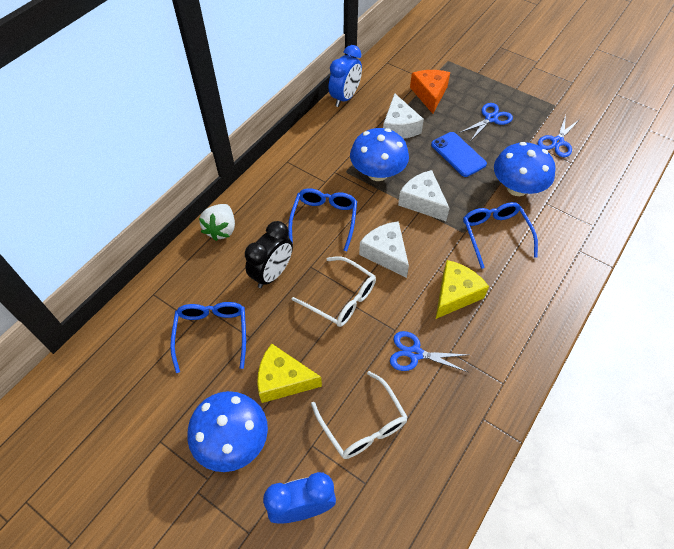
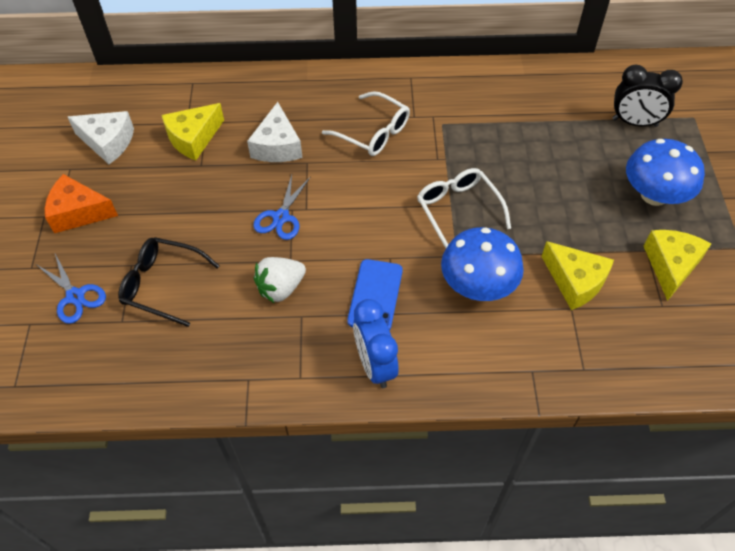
black glasses: none = 0 -> [118,237,219,327] = 1
blue clock: [263,472,336,524] [328,45,362,107] = 2 -> [353,299,399,388] = 1
blue glasses: [170,302,246,373] [288,188,357,251] [463,202,538,269] = 3 -> none = 0
blue mushroom: [187,391,268,472] [350,128,409,181] [494,142,556,196] = 3 -> [441,227,524,301] [626,139,705,206] = 2
blue scissors: [390,331,468,372] [459,103,513,140] [538,115,580,157] = 3 -> [37,254,106,324] [253,175,310,240] = 2
white cheese: [359,221,409,278] [383,93,424,139] [398,170,450,221] = 3 -> [68,111,134,164] [247,102,302,162] = 2
yellow cheese: [257,343,322,403] [436,260,489,319] = 2 -> [161,103,224,161] [541,241,614,310] [644,230,711,301] = 3

